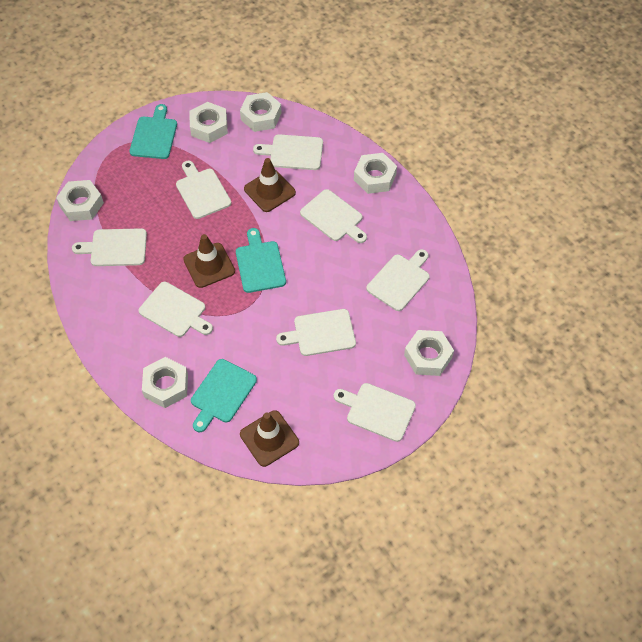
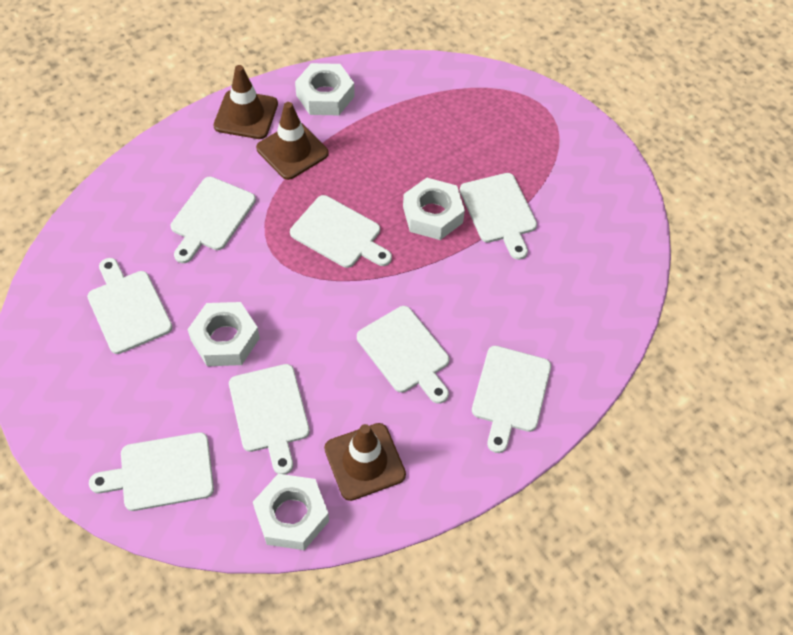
turquoise cutting board: [129,104,177,159] [191,359,257,432] [236,228,286,293] = 3 -> none = 0
white nut: [56,180,104,221] [142,357,188,408] [189,102,228,143] [240,92,282,132] [354,153,397,194] [404,330,454,376] = 6 -> [188,302,260,366] [253,474,329,550] [295,63,354,115] [403,178,465,240] = 4

